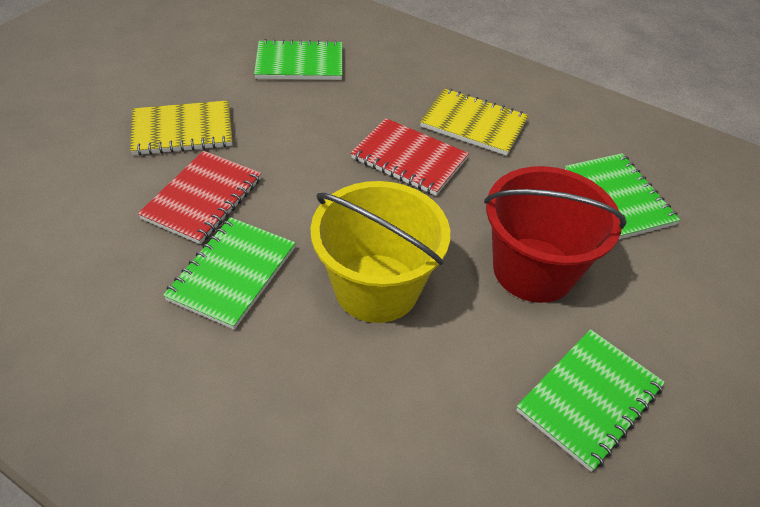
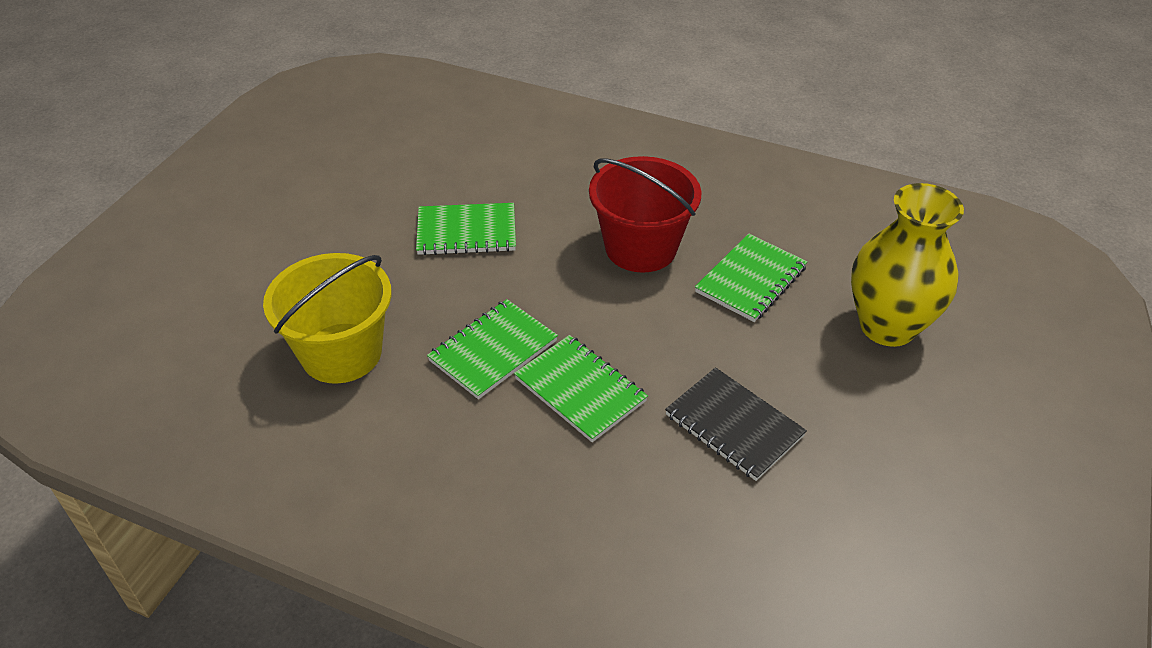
black notebook: none = 0 -> [665,367,807,481] = 1
red notebook: [138,151,261,244] [351,118,469,196] = 2 -> none = 0
yellow notebook: [130,100,232,155] [420,88,529,156] = 2 -> none = 0
yellow vase: none = 0 -> [851,183,964,347] = 1

